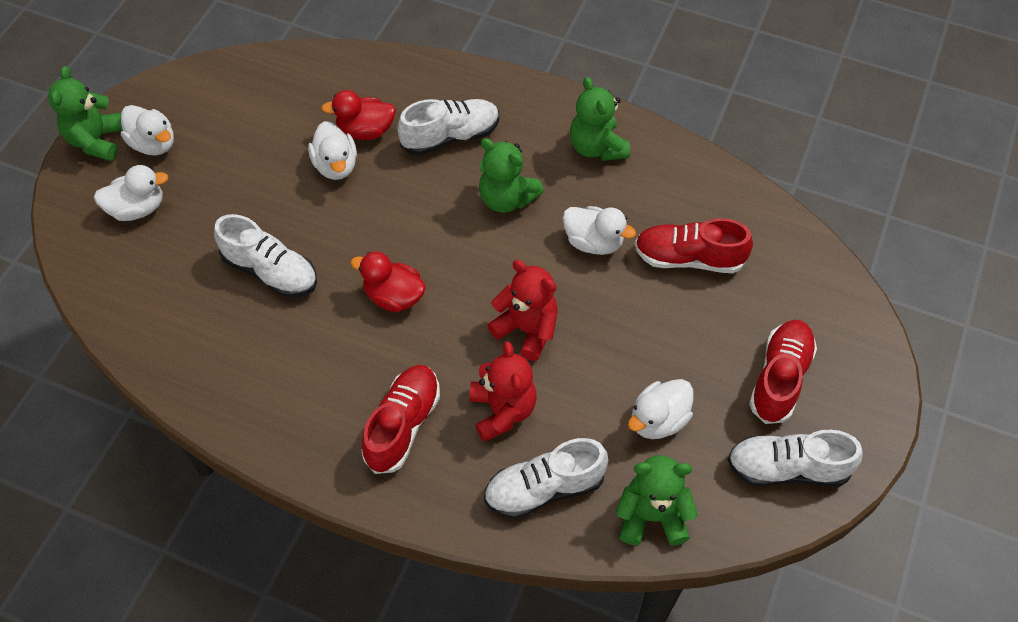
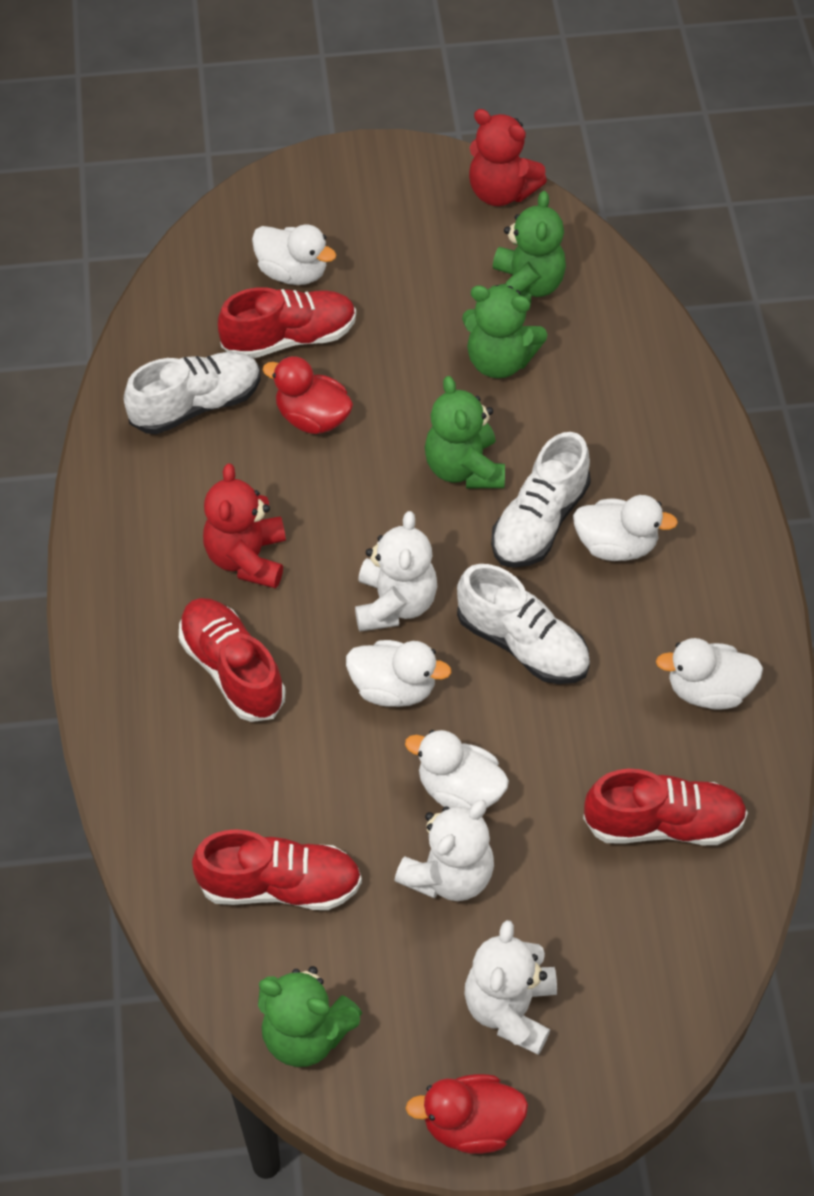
red shoe: [362,365,440,474] [635,218,753,273] [749,320,817,424] = 3 -> [179,598,286,722] [192,829,362,910] [218,287,356,358] [583,769,748,845] = 4
white shoe: [214,214,317,297] [397,99,499,156] [484,438,608,519] [727,430,863,486] = 4 -> [124,352,261,434] [457,564,590,684] [491,432,591,568] = 3
white teddy bear: none = 0 -> [355,511,437,632] [394,800,494,901] [464,920,557,1055] = 3

